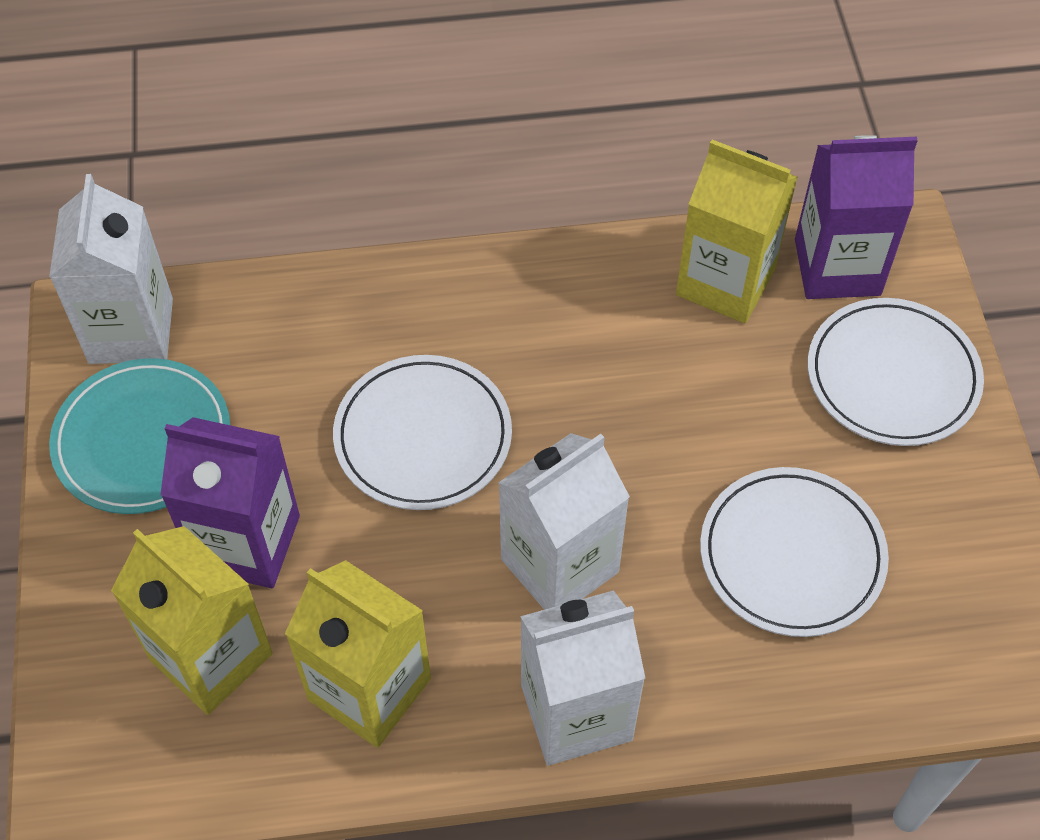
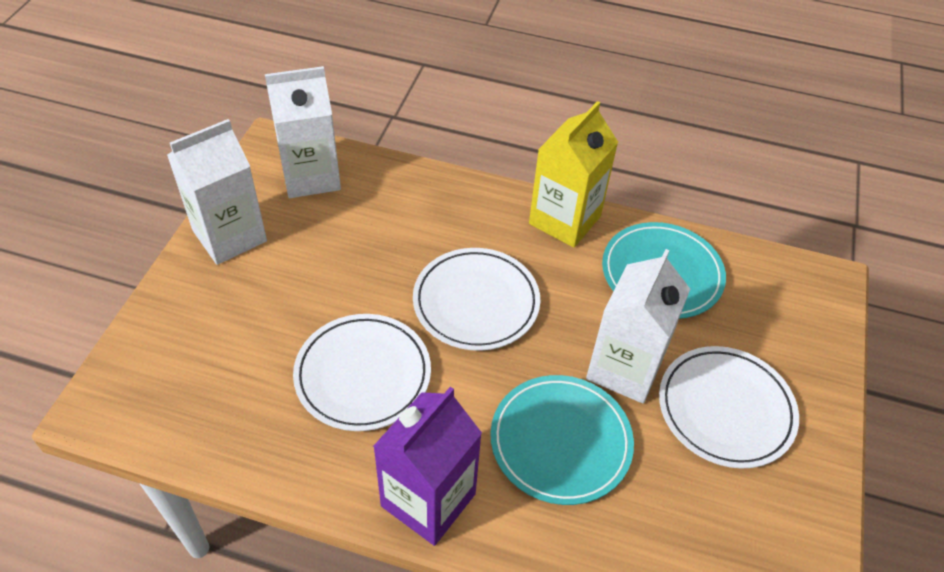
purple carton: [160,417,300,588] [795,135,918,299] = 2 -> [373,387,482,546] = 1
turquoise plate: [49,358,230,514] = 1 -> [490,375,634,505] [602,222,726,319] = 2
yellow carton: [111,526,273,715] [285,560,431,748] [676,140,798,323] = 3 -> [529,101,618,248] = 1

